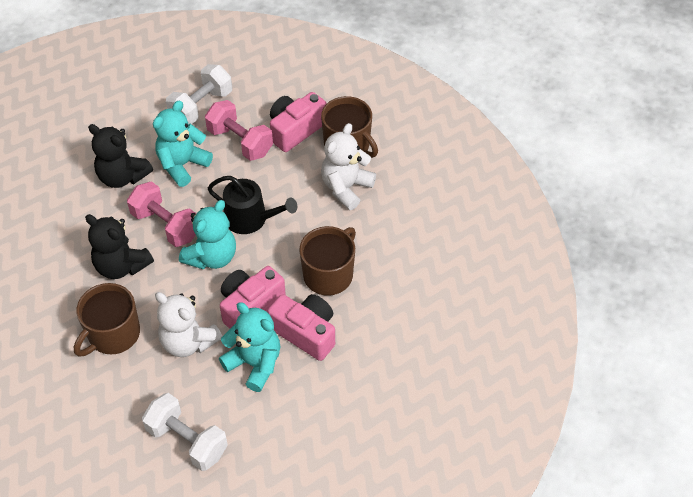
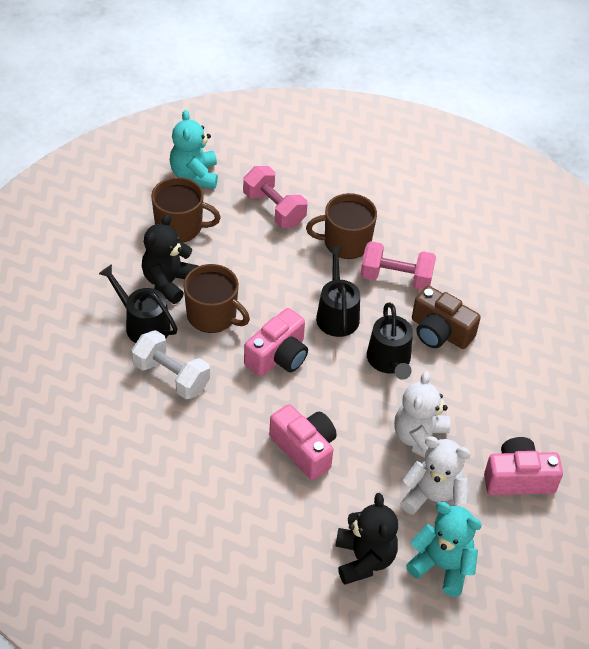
black watering can: [208,176,297,234] = 1 -> [99,264,177,343] [316,247,360,337] [367,303,413,380] = 3
brown camera: none = 0 -> [412,286,481,349] = 1
turquoise teddy bear: [153,101,213,187] [179,200,236,270] [219,302,280,392] = 3 -> [170,110,218,189] [406,502,482,597] = 2
white dumbbell: [142,393,228,471] [166,64,232,124] = 2 -> [132,330,210,399] = 1

